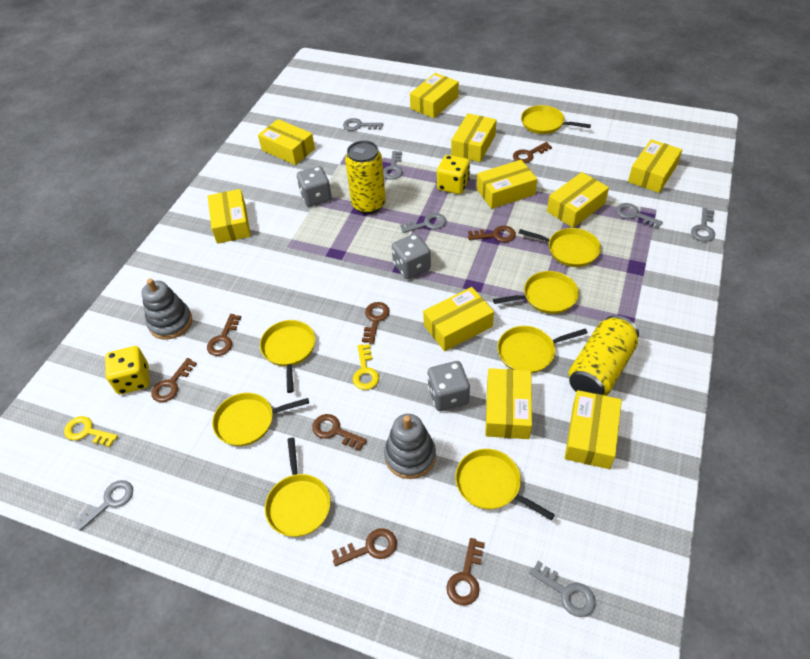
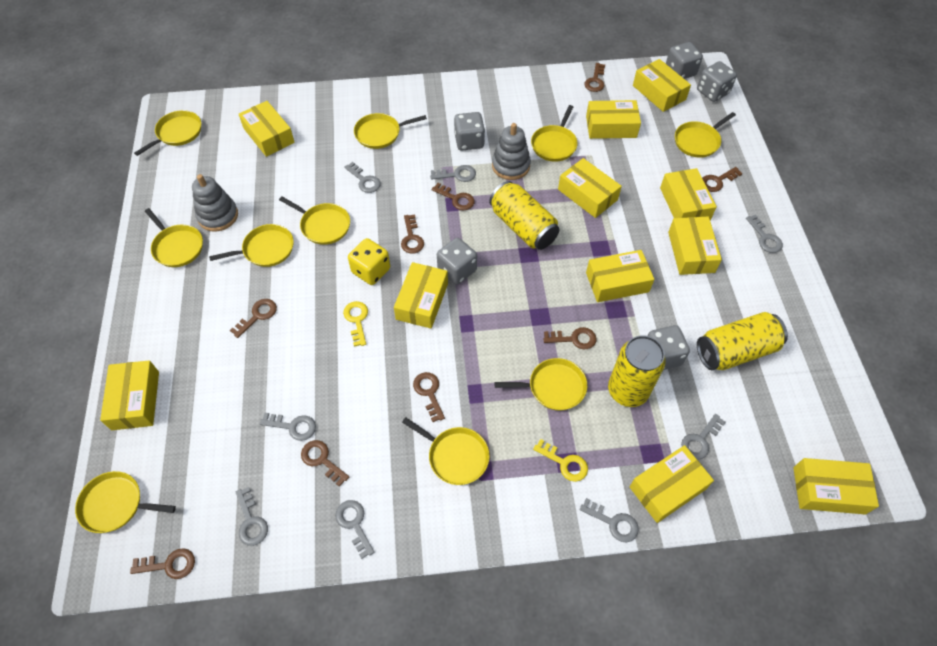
brown key: [151,358,197,402] [207,314,241,356] [312,414,367,451] [332,528,397,566] [362,302,390,344] [446,538,485,606] [468,226,516,242] [513,142,552,163] = 8 -> [130,548,195,579] [230,299,277,338] [301,440,349,487] [401,215,424,254] [413,372,445,422] [432,183,475,211] [543,327,596,349] [584,63,605,92] [702,167,743,192] = 9
grey dice: [297,166,332,207] [392,234,431,279] [427,361,470,411] = 3 -> [437,238,477,285] [454,112,485,151] [648,325,690,370] [666,42,703,79] [697,61,737,102] = 5
grey key: [73,480,133,531] [343,118,383,131] [383,151,403,180] [400,213,446,233] [529,561,595,617] [616,203,663,229] [691,208,715,242] = 7 -> [236,487,268,546] [260,413,316,441] [335,500,375,559] [344,162,381,193] [430,165,476,182] [580,498,639,543] [681,414,726,460] [746,215,783,253] = 8
yellow box: [208,189,251,244] [258,119,315,165] [410,73,459,118] [423,287,494,351] [451,113,496,162] [477,160,537,209] [485,368,532,439] [547,172,609,228] [565,390,622,469] [628,139,682,193] = 10 -> [100,360,159,430] [239,101,295,157] [394,262,448,328] [558,158,622,218] [586,100,641,139] [586,250,654,302] [630,445,714,523] [633,59,691,112] [660,168,717,221] [668,217,722,275] [793,458,879,514] = 11
yellow can: [345,140,386,214] [568,315,639,396] = 2 -> [489,181,560,250] [608,335,666,407] [697,312,788,370] = 3
yellow dice: [105,346,150,394] [437,155,470,194] = 2 -> [348,238,390,285] = 1
yellow pan: [212,393,309,446] [260,320,315,393] [265,438,331,537] [455,449,555,520] [493,271,579,314] [497,326,588,374] [519,228,601,267] [521,105,591,134] = 8 -> [75,471,176,533] [134,110,201,156] [145,208,203,267] [209,224,294,267] [279,196,350,245] [354,113,427,149] [402,417,490,485] [494,358,587,411] [531,105,578,162] [675,112,736,158] = 10

